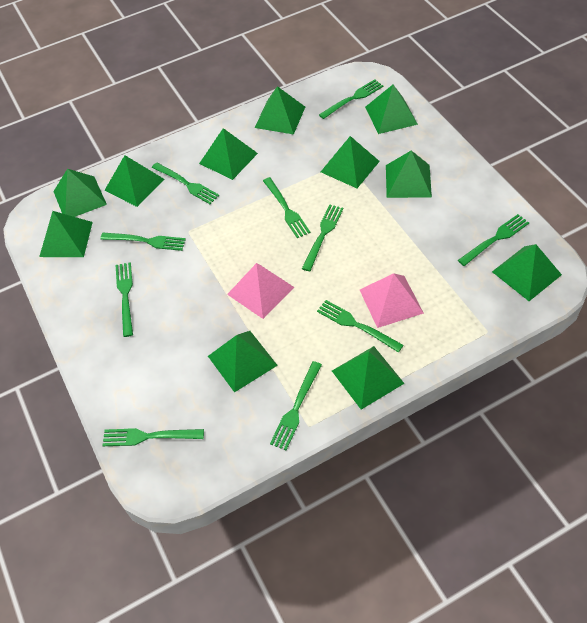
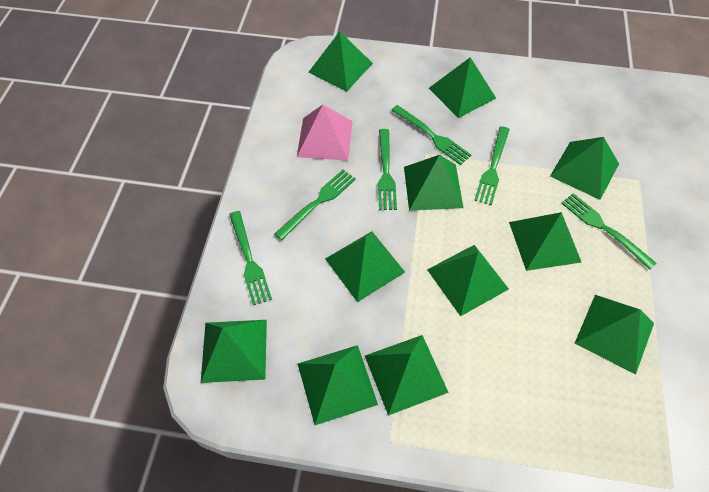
green fork: [100,233,186,251] [102,428,204,446] [115,262,133,337] [152,163,219,204] [263,177,310,238] [270,361,322,450] [302,205,343,271] [317,300,404,352] [319,79,383,119] [458,214,529,266] = 10 -> [229,211,272,306] [275,170,356,240] [378,129,397,210] [391,105,471,165] [474,126,510,205] [561,193,657,270] = 6
pink pyramid: [227,263,295,319] [360,273,424,328] = 2 -> [297,105,353,161] = 1

